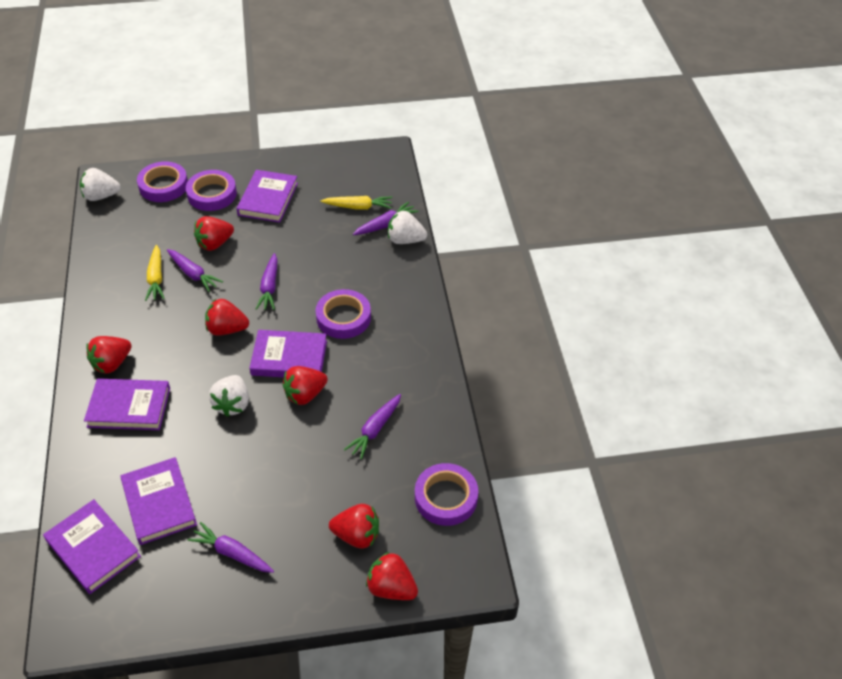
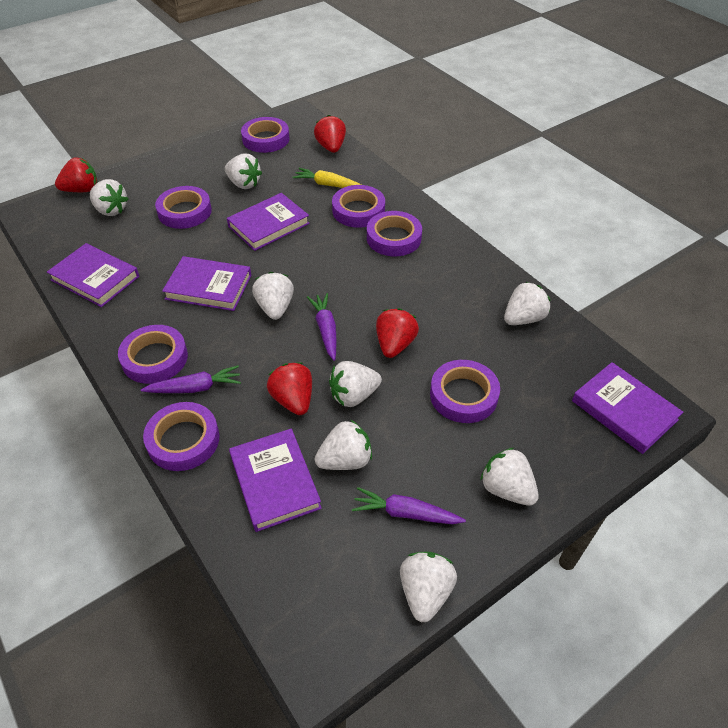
purple carrot: [167,249,223,292] [187,522,274,573] [256,253,278,310] [344,394,401,459] [353,201,419,235] = 5 -> [141,365,241,393] [307,293,336,361] [352,487,466,524] = 3
purple tape: [137,161,188,202] [186,170,237,211] [316,289,371,339] [415,463,478,526] = 4 -> [118,325,188,384] [143,402,219,471] [155,186,212,229] [241,117,290,153] [332,185,385,228] [367,211,422,256] [430,360,500,423] = 7
red strawberry: [86,336,132,374] [194,216,234,251] [205,299,249,336] [282,366,328,405] [329,504,379,548] [366,552,418,600] = 6 -> [55,157,98,192] [267,362,312,415] [314,115,346,153] [376,308,419,358] = 4
white strawberry: [80,168,121,201] [209,375,249,417] [388,211,427,244] = 3 -> [90,179,128,216] [225,154,262,189] [252,272,294,320] [315,420,372,470] [329,361,382,407] [400,552,457,622] [480,448,539,506] [504,282,550,325] = 8
yellow carrot: [145,245,165,301] [321,196,392,210] = 2 -> [293,168,361,188] = 1

